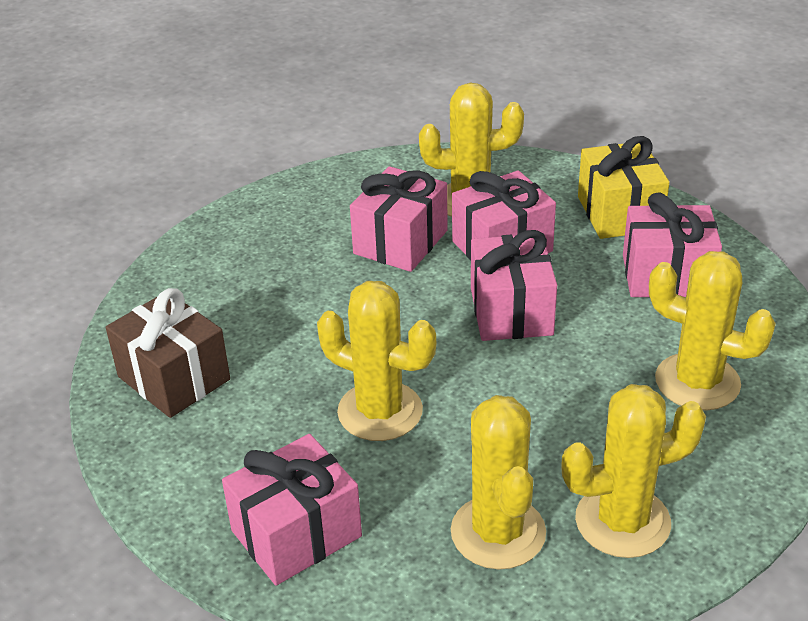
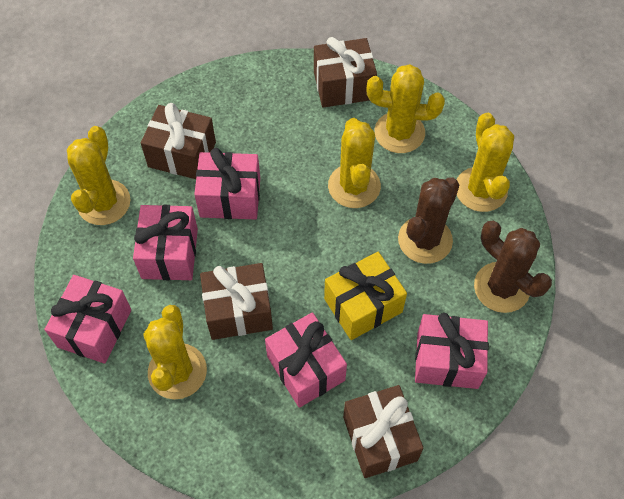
brown cactus: none = 0 -> [398,177,459,264] [474,221,552,313] = 2
brown gift: [106,288,230,418] = 1 -> [141,103,216,179] [200,263,273,340] [314,37,377,108] [343,385,423,478] = 4

